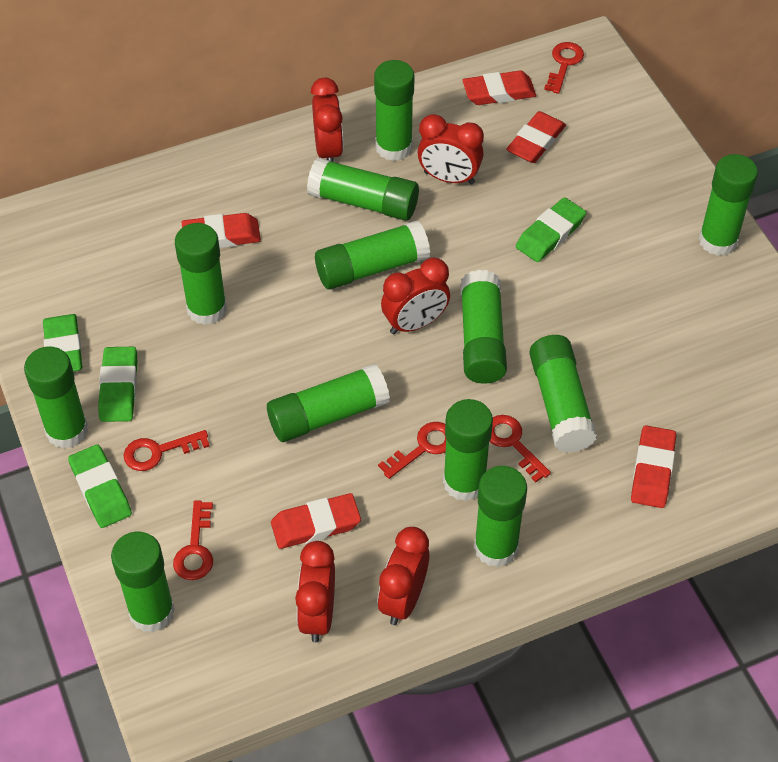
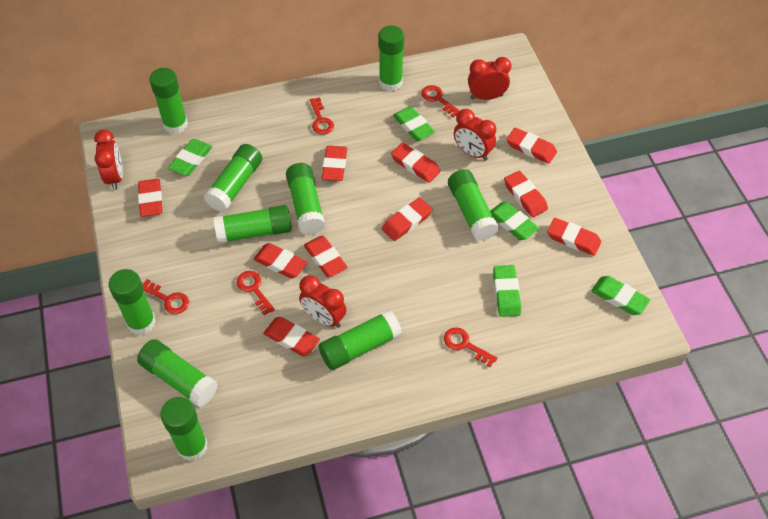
green eraser: [43,314,82,372] [68,444,132,528] [98,347,137,422] [516,197,586,262] = 4 -> [168,139,212,176] [393,106,435,141] [490,202,539,240] [493,265,521,317] [591,276,650,315] = 5
green glue stick: [24,346,88,449] [111,532,175,633] [175,223,227,325] [267,363,390,442] [307,158,419,221] [315,220,430,289] [374,60,414,161] [443,399,493,501] [460,270,507,384] [474,466,527,567] [529,335,597,453] [699,154,758,256] = 12 -> [109,269,156,335] [137,339,218,407] [149,68,188,134] [160,397,208,461] [204,144,262,212] [214,205,292,244] [286,163,325,235] [319,310,402,370] [378,26,404,91] [448,169,499,241] = 10
red clock: [295,541,335,643] [311,78,343,162] [378,527,429,625] [381,258,450,334] [418,114,484,184] = 5 -> [94,130,123,190] [299,275,346,328] [454,109,496,161] [468,57,511,100] = 4
red eraser: [181,213,261,248] [271,493,361,549] [462,71,536,105] [506,111,566,163] [631,425,676,508] = 5 -> [138,179,162,217] [253,243,307,279] [263,317,320,356] [304,236,348,277] [322,146,347,181] [382,197,433,241] [391,143,441,183] [504,171,548,217] [506,128,557,164] [547,218,601,256] = 10

